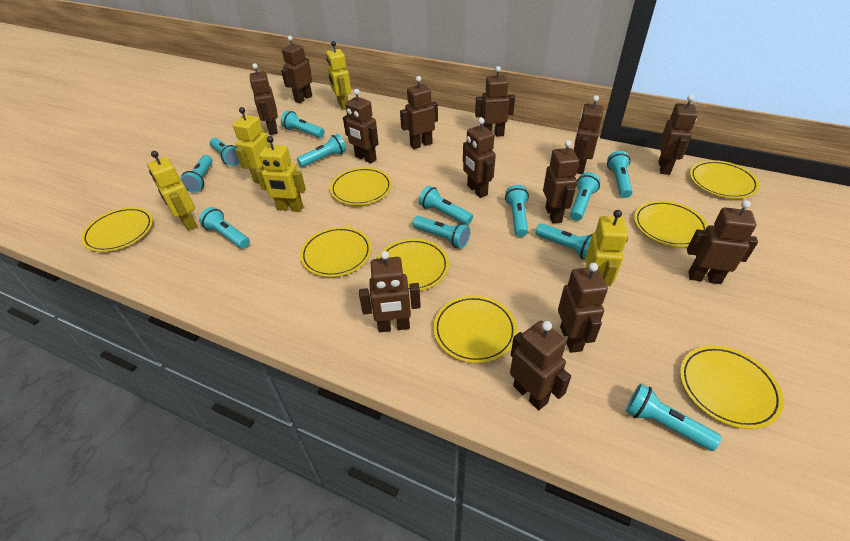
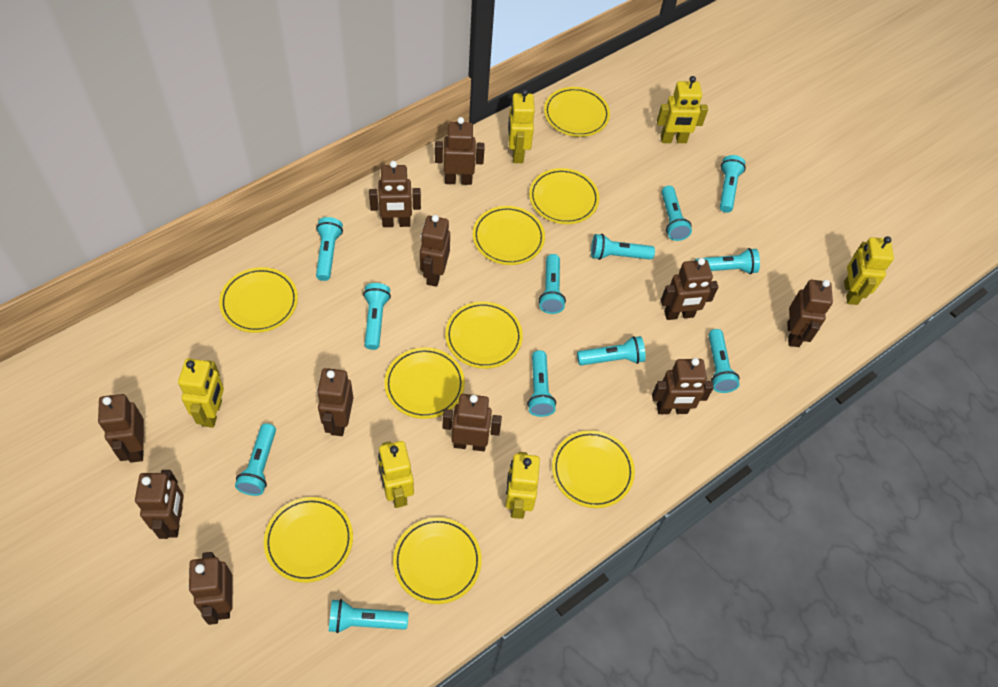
brown robot: [250,63,278,135] [281,36,312,103] [343,89,379,163] [359,251,421,332] [400,76,438,149] [463,118,496,198] [475,66,515,137] [510,321,571,410] [543,140,579,223] [558,263,608,353] [573,95,603,174] [659,95,698,175] [687,200,758,284] = 13 -> [98,394,144,463] [135,470,184,539] [188,552,233,625] [317,368,353,436] [369,161,421,227] [420,215,450,287] [435,117,485,185] [443,394,502,451] [652,358,714,414] [661,258,718,320] [787,280,833,347] = 11
yellow plate: [81,207,153,252] [300,227,372,277] [330,167,392,205] [377,239,449,292] [433,295,517,363] [634,201,708,247] [680,345,784,429] [690,160,760,199] = 8 -> [219,267,298,333] [264,497,353,583] [384,347,465,419] [393,517,482,604] [445,301,523,369] [473,206,545,265] [529,168,599,224] [544,87,610,137] [552,430,635,508] = 9
yellow robot: [147,151,197,231] [233,107,270,184] [256,136,306,212] [326,41,351,110] [585,210,628,286] = 5 -> [178,358,224,428] [378,441,414,508] [506,452,540,519] [508,89,535,163] [657,76,708,143] [844,236,894,305] = 6

